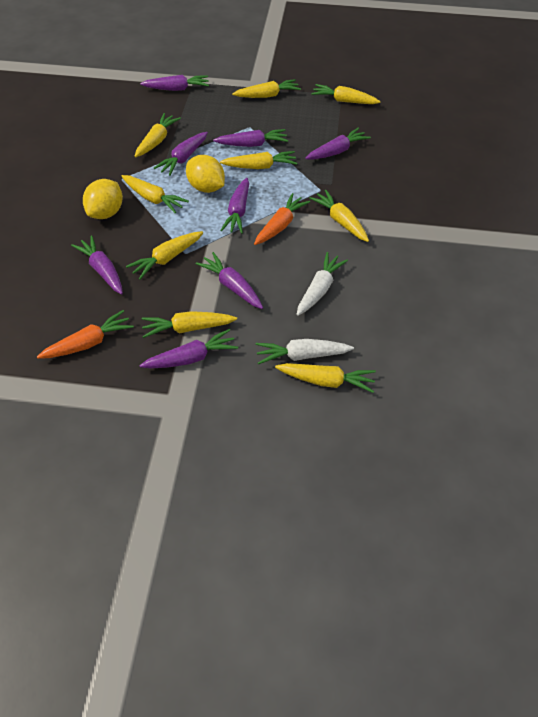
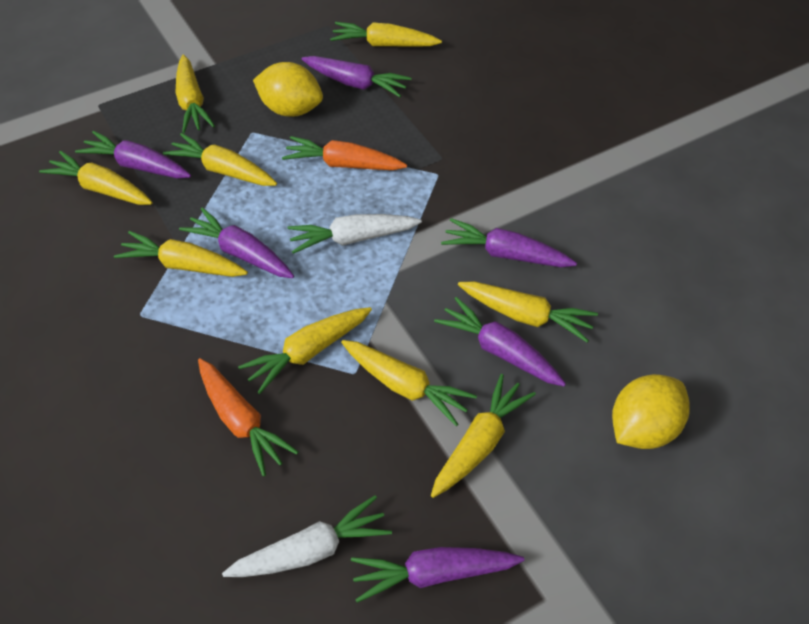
purple carrot: [71,236,123,295] [139,329,238,368] [140,75,209,91] [154,132,208,176] [196,252,263,309] [213,129,288,147] [220,178,249,234] [305,128,371,160] = 8 -> [75,131,191,178] [179,207,294,278] [302,56,412,97] [351,547,524,603] [434,297,566,386] [441,218,577,267] = 6

